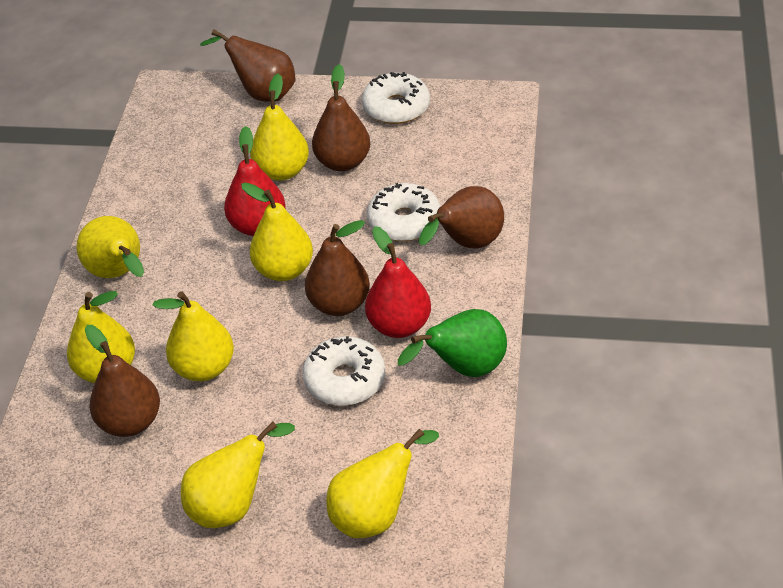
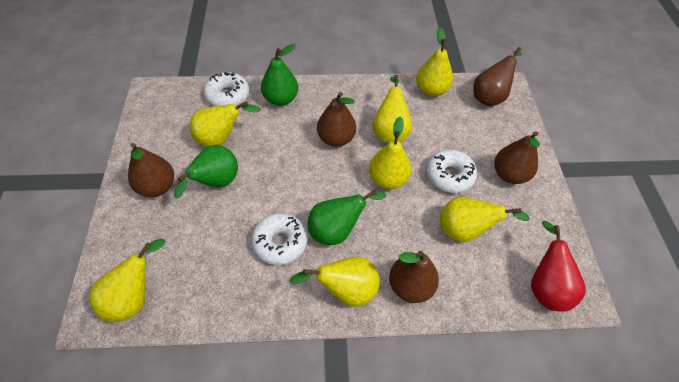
green pear: [398,309,507,377] = 1 -> [174,145,238,199] [261,44,298,106] [308,190,386,245] = 3
red pear: [224,126,286,236] [365,226,431,338] = 2 -> [531,221,586,312] = 1

